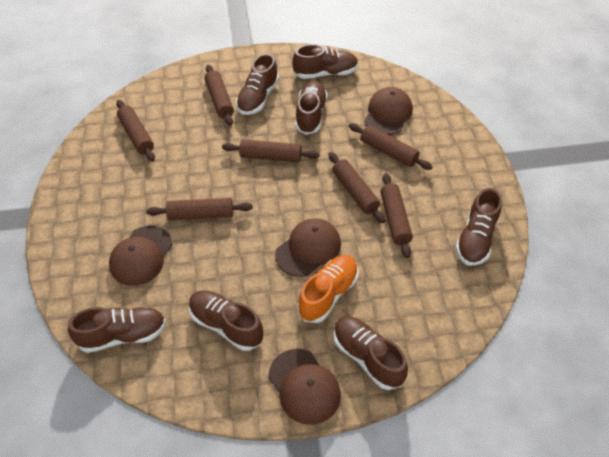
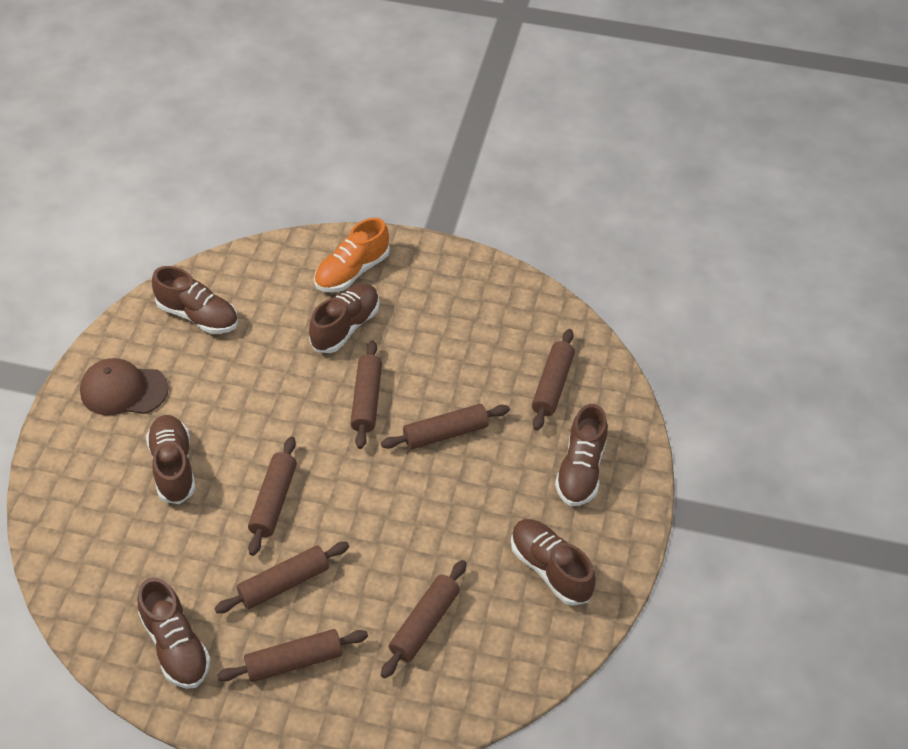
brown cap: [109,226,173,286] [269,349,341,425] [275,218,341,277] [364,87,413,135] = 4 -> [80,358,169,415] = 1
brown shoe: [68,307,166,353] [189,290,264,351] [236,54,279,115] [293,44,358,79] [295,81,328,135] [333,316,408,390] [456,188,502,266] = 7 -> [137,577,211,689] [146,415,196,504] [152,266,238,334] [309,284,380,353] [511,519,596,606] [555,404,608,506] = 6

